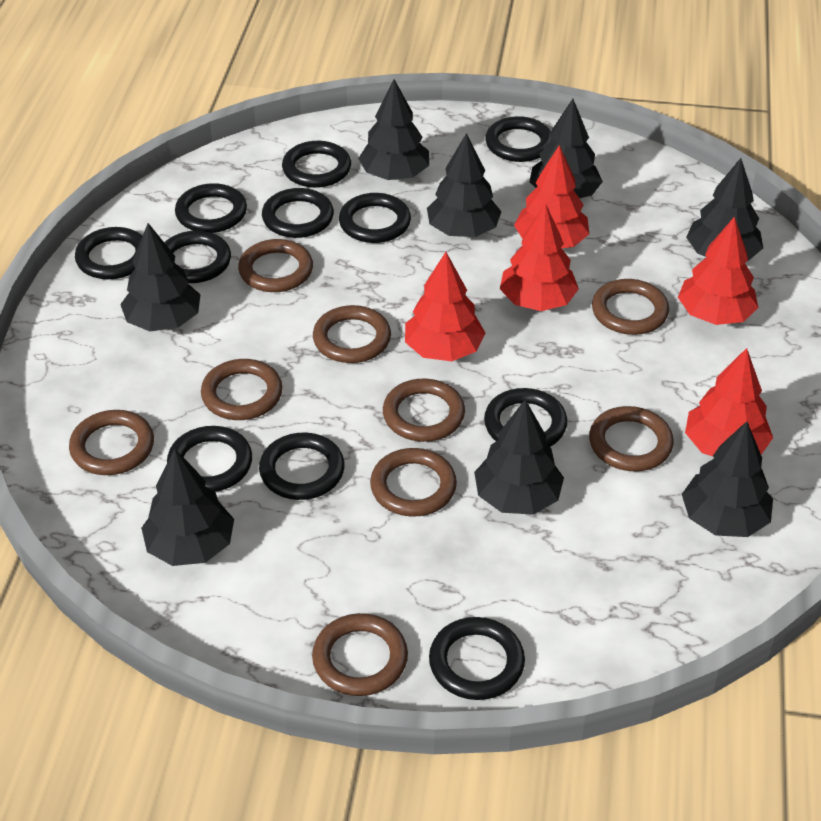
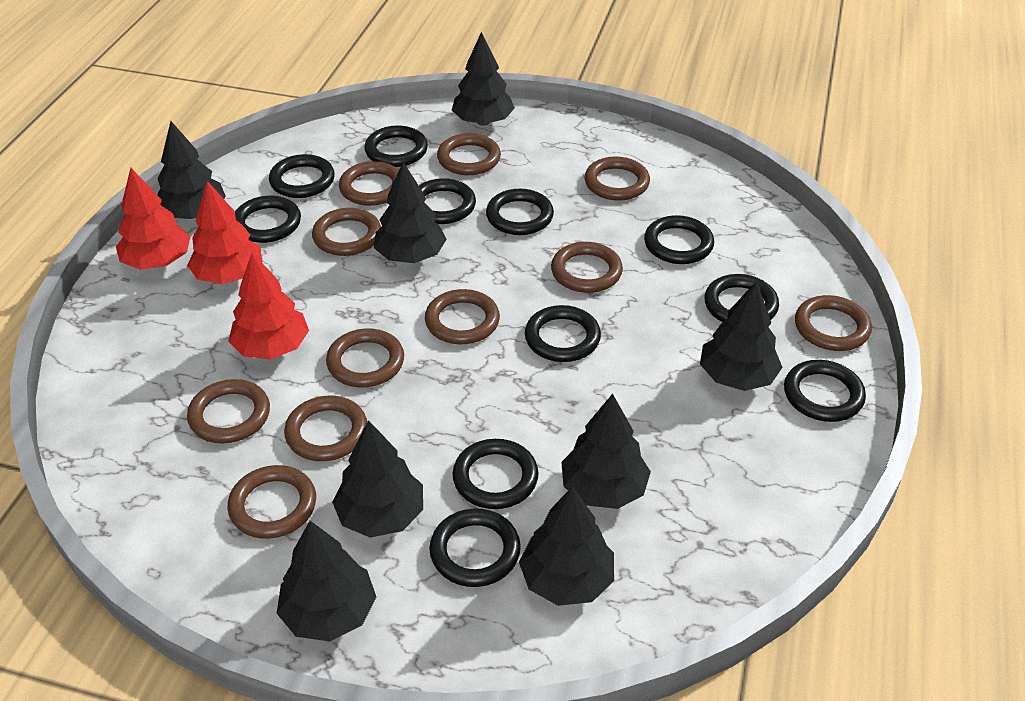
brown ring: [69,410,154,475] [201,359,283,420] [238,239,313,292] [312,613,408,696] [313,305,391,363] [370,448,457,517] [383,379,465,442] [589,406,674,472] [592,279,669,335] = 9 -> [187,379,270,444] [227,465,316,539] [284,396,367,461] [312,208,381,256] [326,328,404,387] [339,161,399,206] [425,289,500,344] [437,133,501,175] [551,242,623,293] [585,157,650,201] [795,295,872,351] = 11
red tree: [405,252,486,361] [500,203,579,311] [514,145,589,248] [678,216,758,325] [685,348,773,456] = 5 -> [116,168,191,270] [187,181,263,284] [228,252,309,360] = 3

